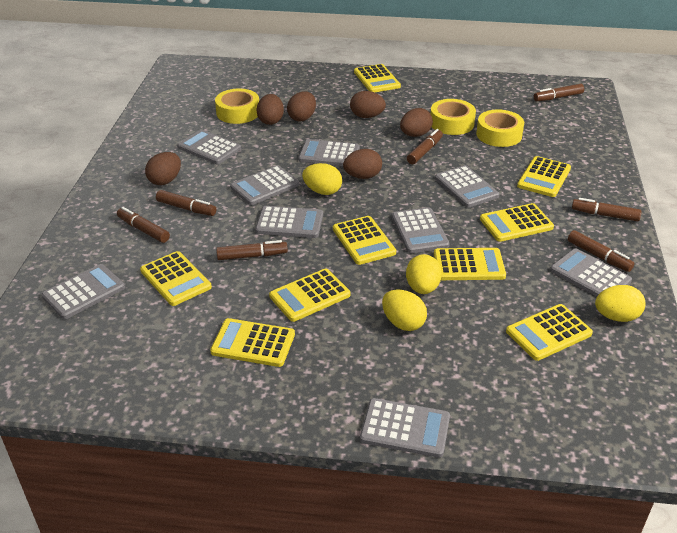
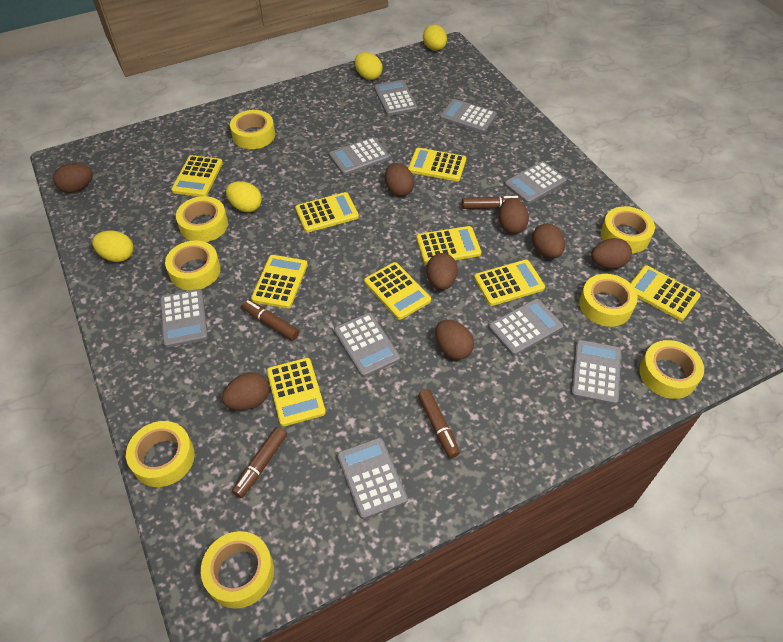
brown egg: [145,152,181,185] [256,94,284,125] [287,91,316,122] [343,149,382,179] [350,91,386,118] [400,108,433,137] = 6 -> [53,163,93,193] [222,372,269,410] [385,163,414,196] [427,253,458,290] [435,320,474,360] [499,198,529,234] [532,223,565,258] [591,238,632,269] = 8
brown marker: [117,207,170,243] [156,190,216,216] [216,240,288,260] [407,129,443,164] [534,84,584,101] [568,230,635,272] [572,198,642,221] = 7 -> [232,427,287,498] [242,299,299,341] [418,389,460,458] [462,196,522,209] = 4
yellow tape: [215,89,259,124] [431,99,476,135] [476,110,524,147] = 3 -> [126,421,195,487] [165,240,221,290] [176,196,228,242] [201,531,274,609] [230,110,275,149] [579,274,638,327] [601,206,655,253] [639,340,704,399] = 8

